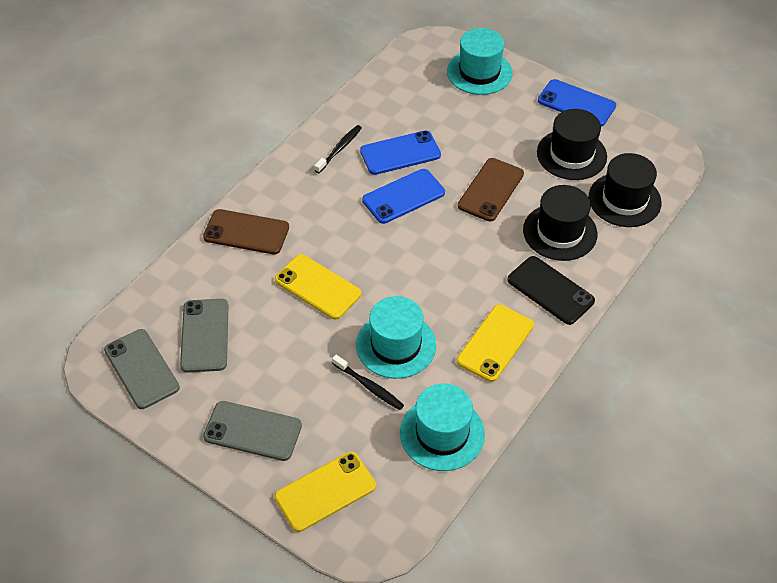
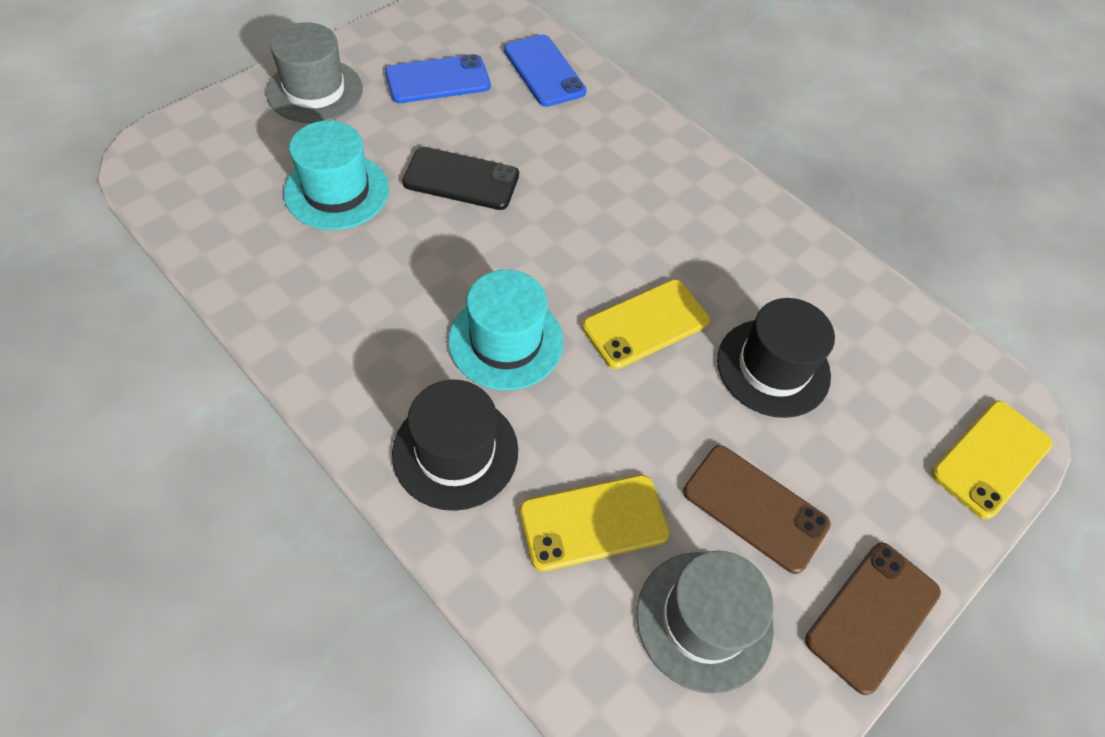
black hat: [523,185,598,261] [537,109,607,180] [589,153,662,227] = 3 -> [392,380,518,511] [717,298,835,418] = 2
black toothbrush: [314,125,362,173] [332,355,404,410] = 2 -> none = 0
blue phone: [360,130,441,175] [362,169,445,224] [538,79,616,127] = 3 -> [385,54,491,103] [504,34,587,107] = 2
grey hat: none = 0 -> [266,22,363,123] [636,551,774,694] = 2
grey phone: [104,329,180,409] [180,299,228,373] [203,401,302,461] = 3 -> none = 0
turquoise hat: [356,296,436,379] [400,384,485,471] [447,28,513,95] = 3 -> [284,120,389,230] [448,270,563,390] = 2

